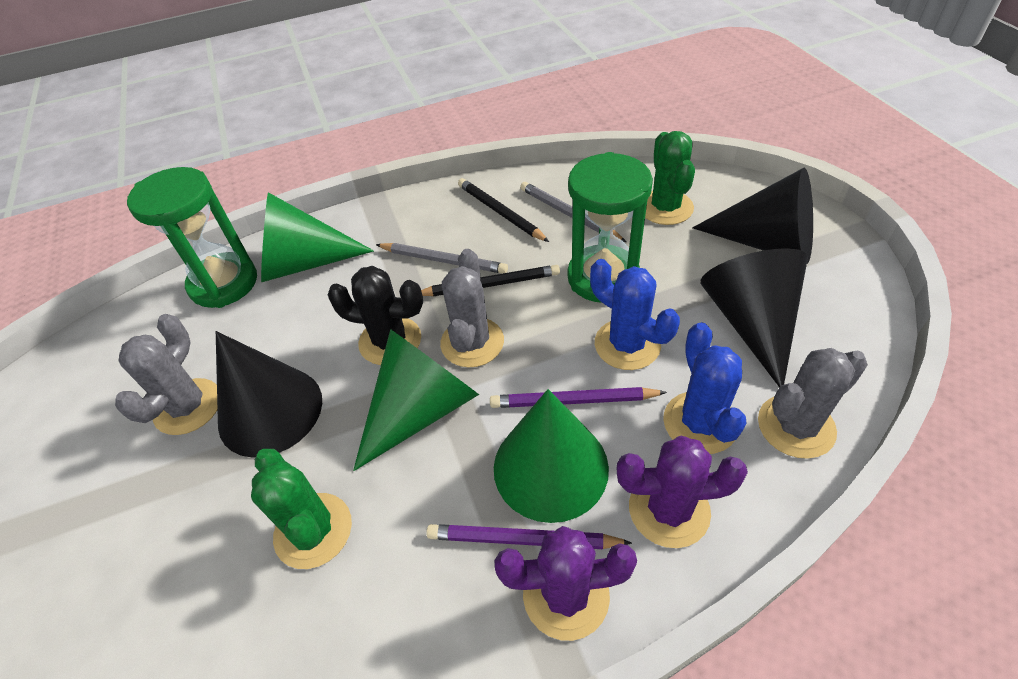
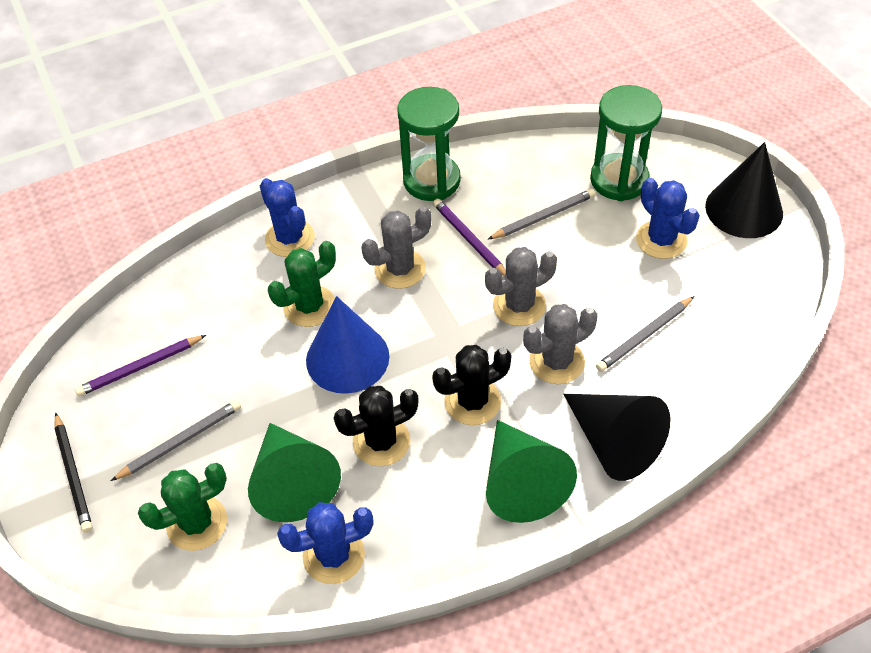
black cactus: [328,266,423,365] = 1 -> [334,386,419,466] [432,345,512,425] = 2
black cone: [216,331,322,458] [692,168,813,264] [700,248,808,388] = 3 -> [563,394,670,481] [705,142,783,238] = 2
black pencil: [421,265,560,296] [458,178,549,242] = 2 -> [54,412,93,533] = 1
blue cactus: [590,259,680,370] [663,322,746,454] = 2 -> [260,178,315,257] [277,502,373,584] [636,178,700,259] = 3
blue cone: none = 0 -> [306,296,389,394] = 1
green cone: [261,192,374,282] [353,329,479,471] [494,389,609,523] = 3 -> [248,423,341,522] [486,420,577,523] = 2
grey pencil: [376,243,508,274] [520,182,626,242] = 2 -> [111,400,241,481] [487,189,595,240] [596,296,694,372] = 3
purple cactus: [494,526,637,641] [616,436,748,548] = 2 -> none = 0

